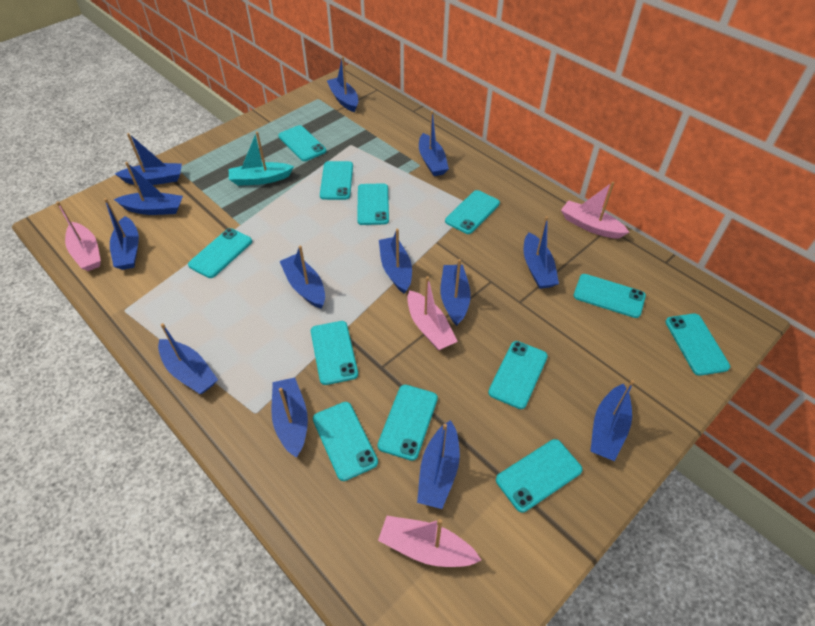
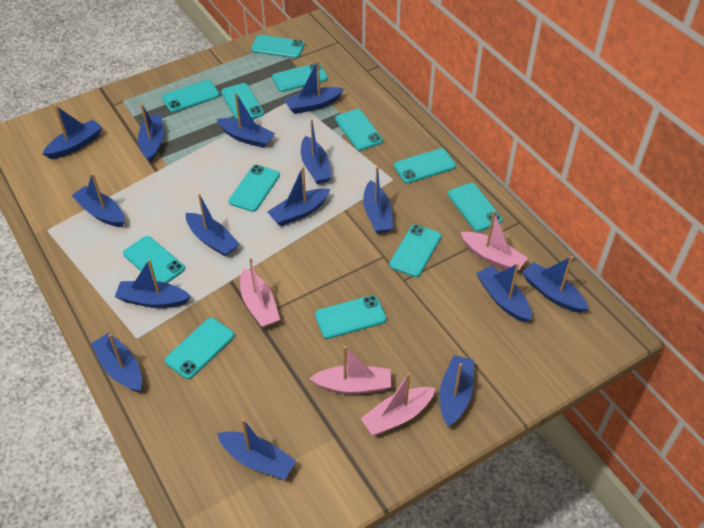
blue boat: [104,198,139,270] [114,162,183,215] [115,133,182,185] [158,323,218,394] [271,378,308,458] [280,245,325,309] [326,57,358,112] [379,229,412,294] [417,420,460,509] [419,111,449,176] [441,259,471,326] [523,216,559,289] [590,380,635,461] = 13 -> [42,105,102,159] [71,173,124,227] [91,333,142,392] [115,259,191,308] [138,104,163,162] [186,194,240,256] [217,93,275,148] [217,419,296,480] [267,167,330,226] [284,60,344,114] [301,119,332,184] [363,166,393,234] [439,355,474,427] [476,263,532,323] [522,256,589,313] = 15
turquoise boat: [229,131,294,186] = 1 -> none = 0

